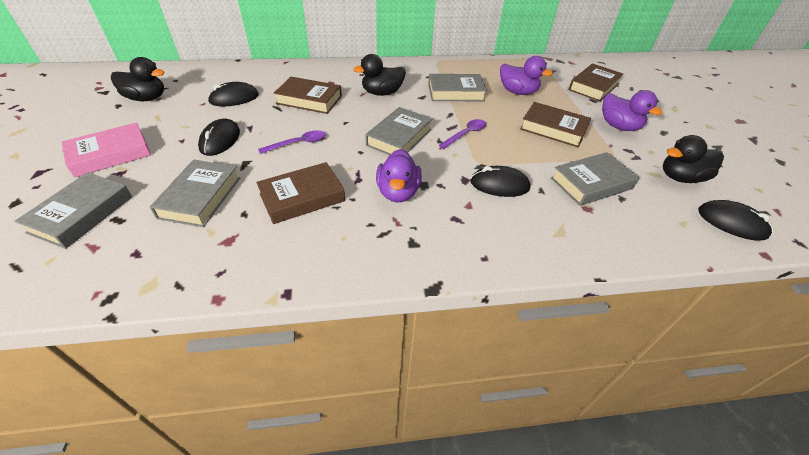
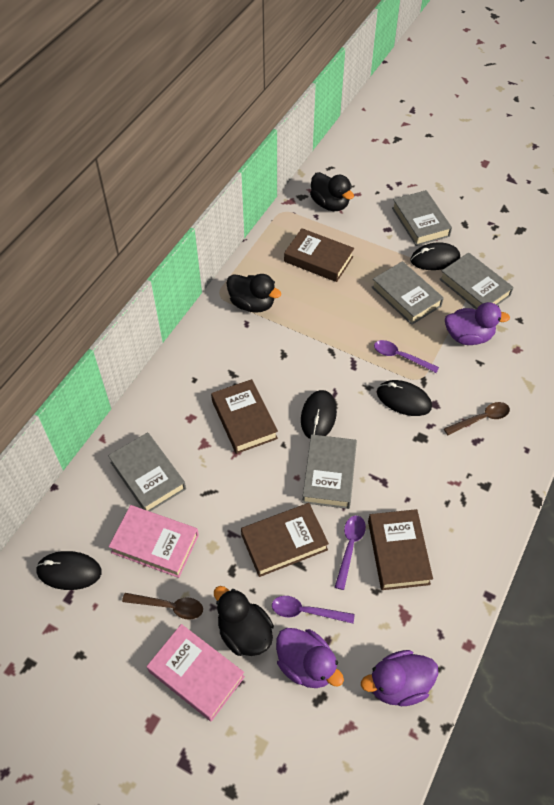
brown spoon: none = 0 -> [122,593,203,620] [444,402,510,435] = 2
pink book: [62,122,151,177] = 1 -> [109,505,199,578] [147,624,245,721] = 2
purple spoon: [258,130,326,154] [439,119,486,149] = 2 -> [272,596,355,623] [335,516,366,590] [374,340,439,373] = 3

